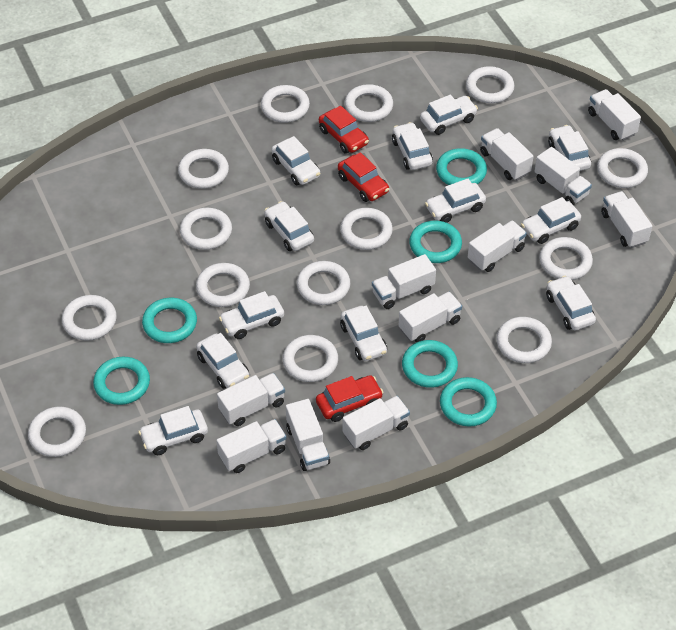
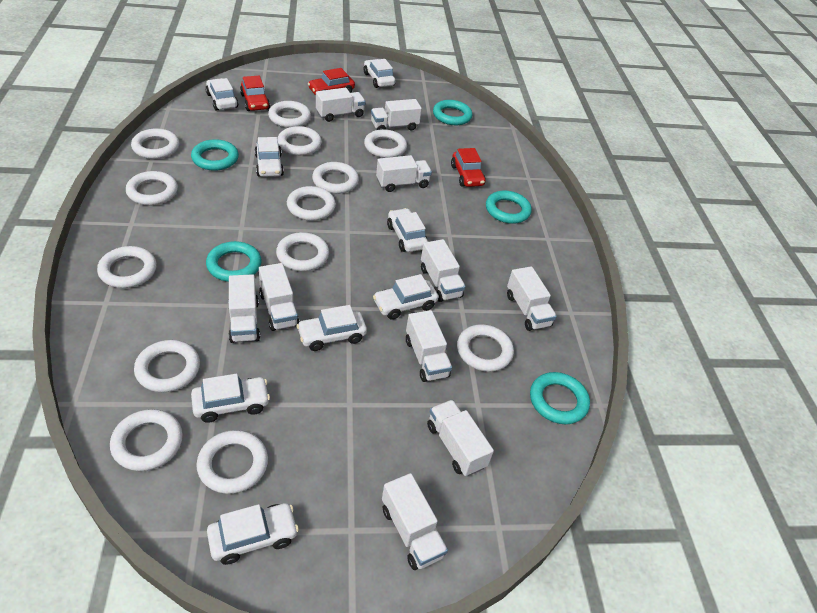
turquoise ring: [93,357,150,405] [142,298,197,343] [402,340,458,388] [409,221,462,263] [436,148,487,185] [440,377,497,426] = 6 -> [191,139,239,171] [206,241,262,282] [433,100,472,125] [486,191,532,224] [530,372,590,424] = 5
white car: [138,406,208,455] [196,333,249,389] [219,291,284,339] [265,201,314,251] [271,136,320,185] [340,306,387,361] [392,122,433,170] [420,95,478,135] [425,179,486,223] [521,197,581,244] [546,276,596,330] [548,125,591,171] = 12 -> [191,374,270,423] [206,78,238,111] [207,503,299,565] [255,137,284,177] [296,305,367,351] [364,59,395,88] [373,274,438,320] [387,208,428,252] = 8
white ring: [28,406,86,457] [62,295,117,341] [178,149,229,189] [180,208,232,250] [196,263,250,307] [261,85,310,123] [283,335,338,382] [297,261,350,305] [340,208,393,250] [344,84,393,122] [466,66,514,103] [496,317,552,363] [539,237,593,280] [597,148,648,188] = 14 -> [97,246,157,288] [110,409,183,471] [126,171,178,205] [131,128,179,159] [134,340,200,392] [196,430,268,494] [268,101,311,128] [276,232,329,271] [277,126,322,155] [287,186,336,221] [312,162,359,194] [364,129,407,158] [457,324,514,372] = 13
white truck: [216,419,287,473] [217,373,285,426] [286,399,330,471] [342,396,410,450] [372,254,436,309] [398,292,462,343] [468,221,527,272] [480,128,533,181] [534,147,592,205] [588,89,641,141] [601,191,652,248] = 11 -> [228,274,260,343] [259,263,300,331] [316,88,366,122] [371,99,422,131] [376,155,432,192] [382,473,448,570] [406,310,452,382] [421,239,466,302] [427,400,494,477] [507,266,557,331] = 10

